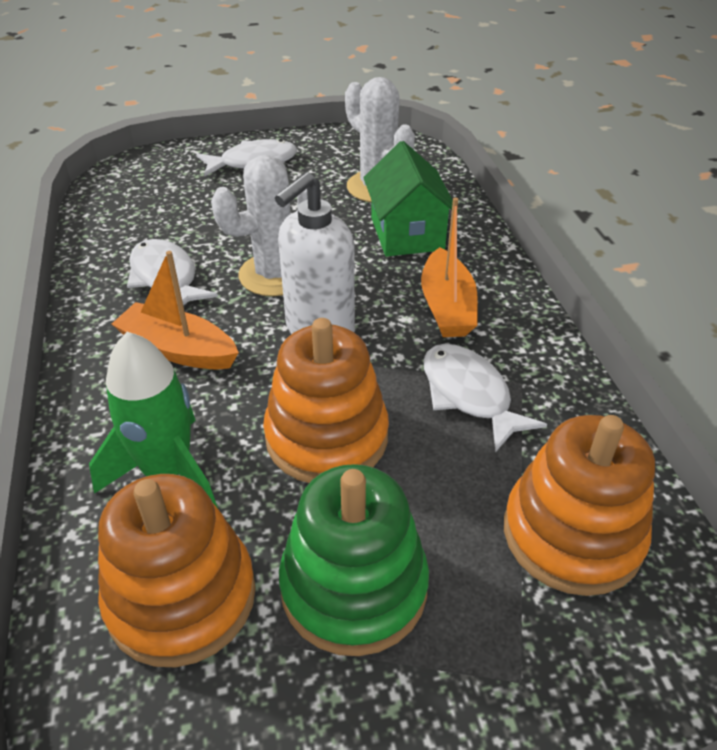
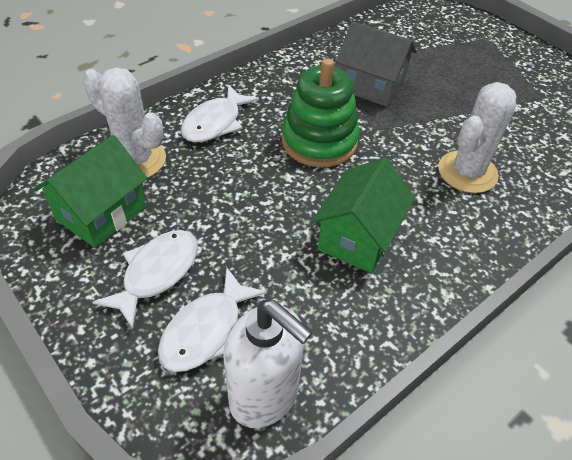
green house: [363,141,458,257] = 1 -> [34,135,148,248] [312,158,415,273] = 2
green rocket: [89,332,218,508] = 1 -> none = 0
grey house: none = 0 -> [336,21,417,107] = 1
orange boat: [112,251,239,370] [421,198,478,337] = 2 -> none = 0
orange stacking toy: [98,474,256,667] [263,318,389,483] [504,415,655,596] = 3 -> none = 0

